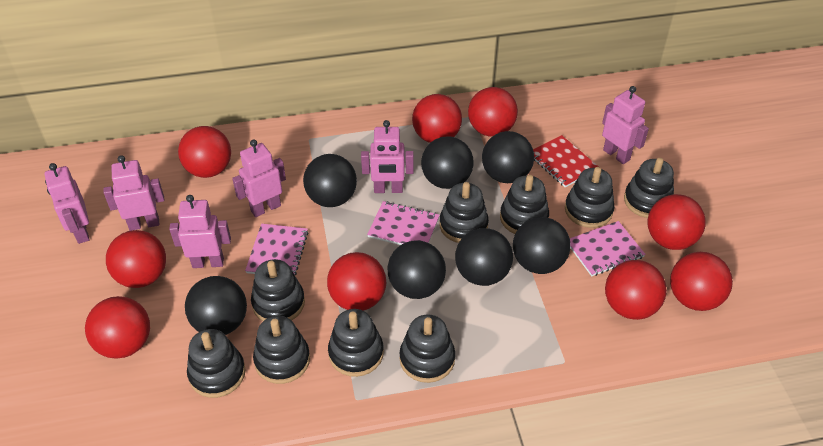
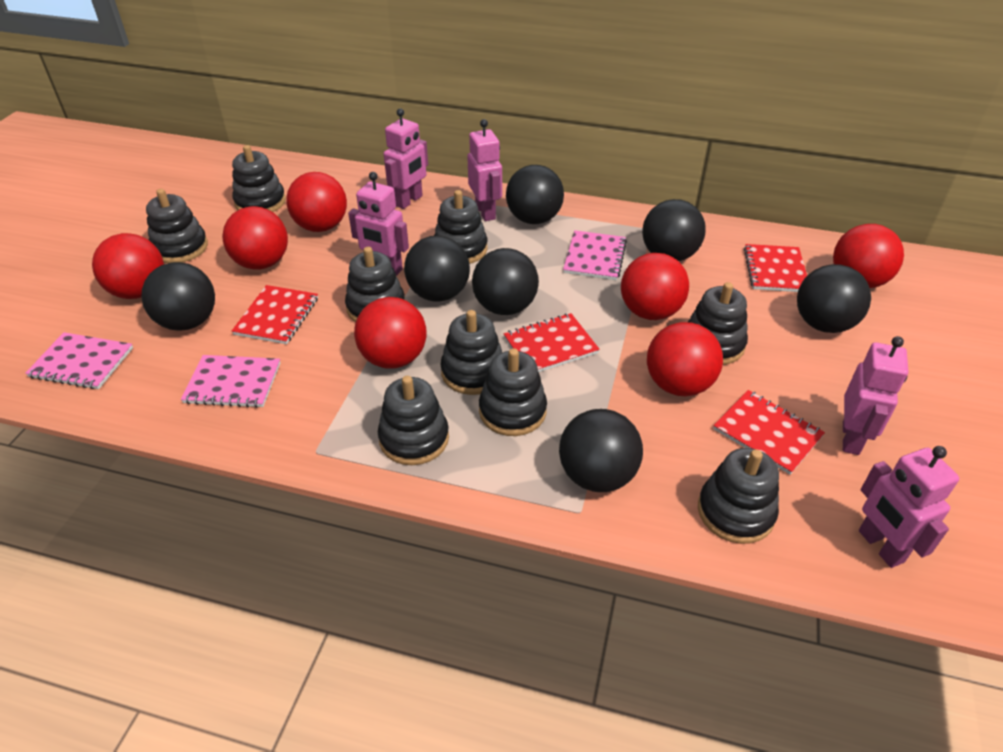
pink robot: [45,163,90,244] [103,155,164,231] [169,195,231,268] [232,139,286,217] [361,120,414,193] [602,86,649,164] = 6 -> [348,172,409,276] [384,109,428,209] [467,119,502,221] [843,336,908,455] [859,446,959,568] = 5
red ball: [85,296,150,358] [106,230,166,288] [178,126,231,178] [327,252,386,311] [412,94,462,143] [468,87,518,137] [605,260,667,320] [647,194,706,250] [670,252,733,311] = 9 -> [92,233,164,299] [222,206,288,270] [286,172,347,232] [354,297,426,369] [621,253,689,320] [647,322,723,396] [833,224,904,288] = 7
red notebook: [533,135,599,188] = 1 -> [232,285,318,344] [504,313,600,372] [713,390,825,474] [744,244,807,292] = 4

